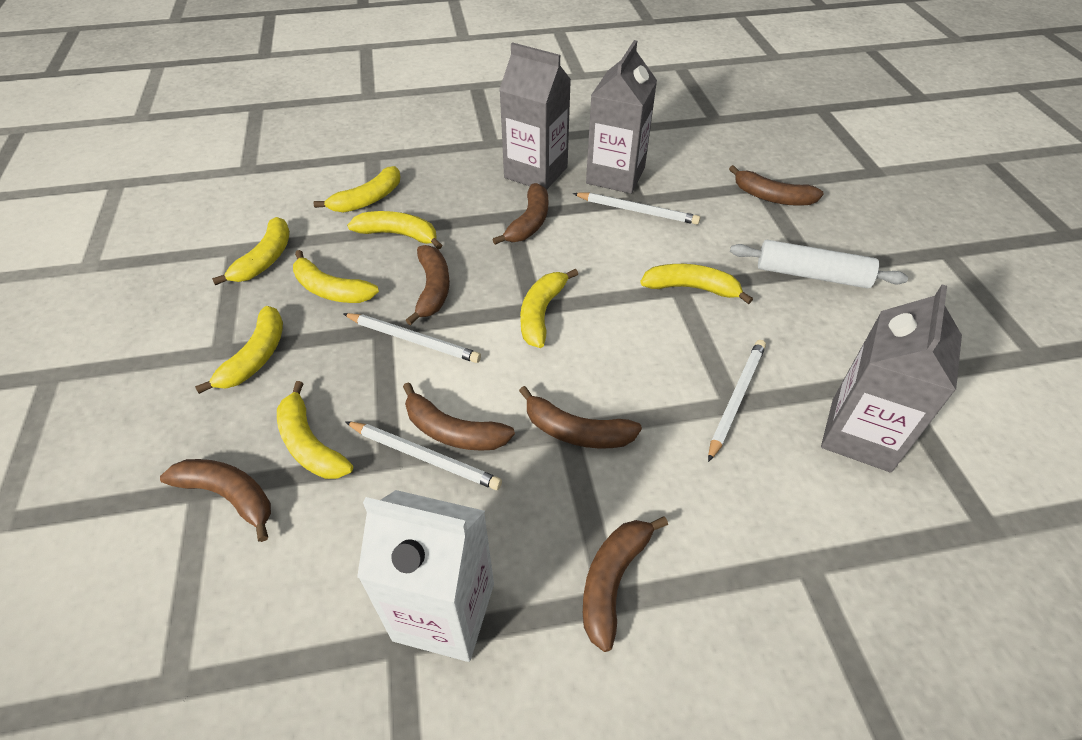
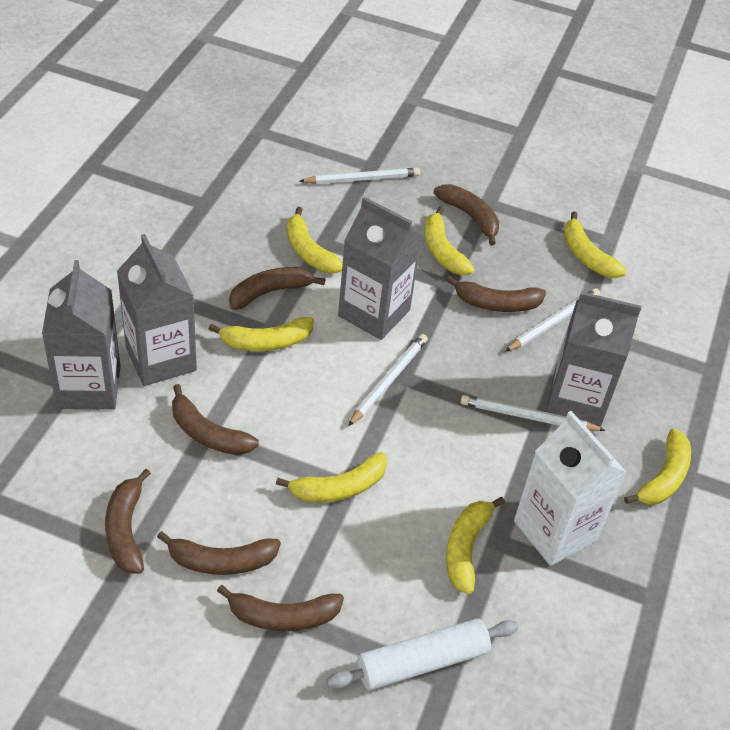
grey carton: [499,42,571,189] [586,40,657,194] [821,285,962,472] = 3 -> [42,260,121,410] [117,234,197,386] [338,197,422,340] [546,291,642,427] = 4
yellow banana: [195,306,283,394] [212,217,290,285] [277,381,353,479] [293,250,379,303] [313,166,401,213] [347,211,442,249] [520,269,578,348] [640,264,753,304] = 8 -> [209,317,314,351] [276,453,387,503] [287,207,343,274] [424,206,475,275] [446,497,505,594] [564,211,627,278] [624,428,691,505] = 7

